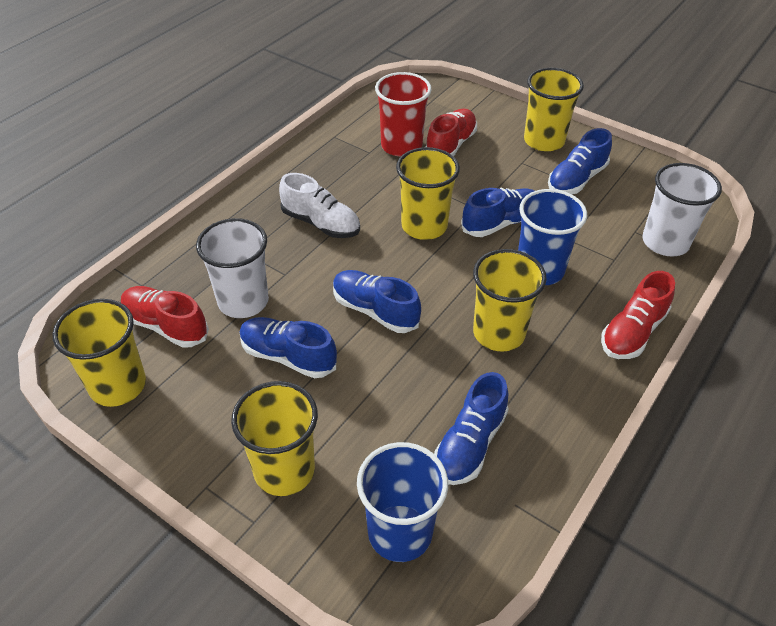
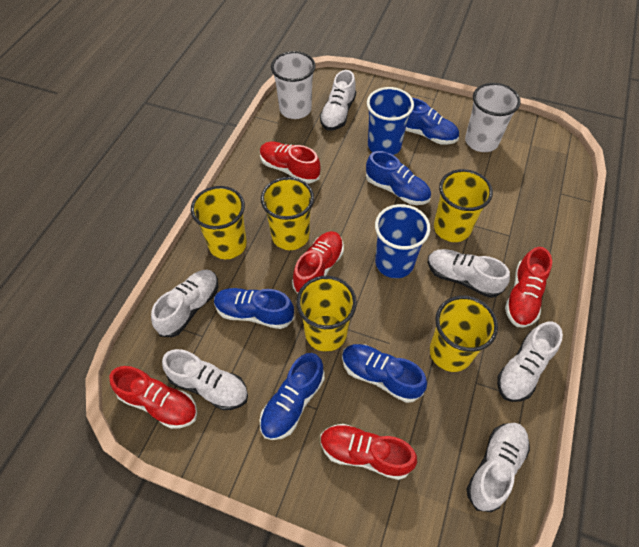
red cup: [375,72,432,157] = 1 -> none = 0
red shoe: [121,286,209,348] [425,109,477,156] [601,271,675,359] = 3 -> [110,366,197,429] [260,142,321,184] [292,231,344,294] [321,424,417,480] [505,247,552,327] = 5
white shoe: [279,173,360,238] = 1 -> [151,269,218,337] [162,349,248,410] [320,70,356,130] [428,249,510,298] [466,423,530,512] [497,322,563,402] = 6

